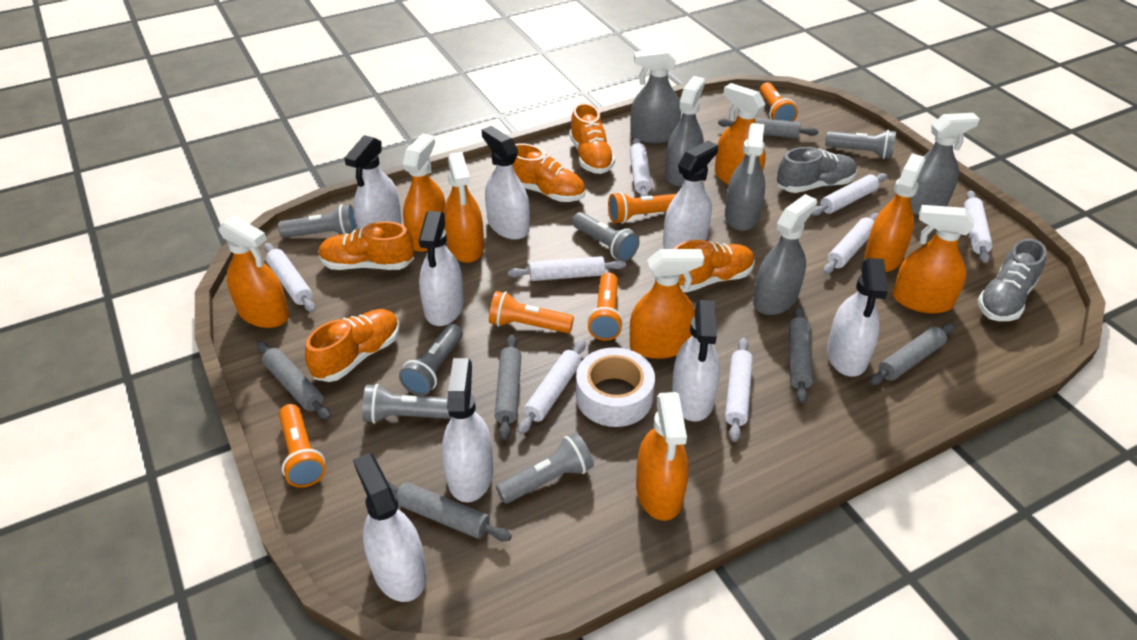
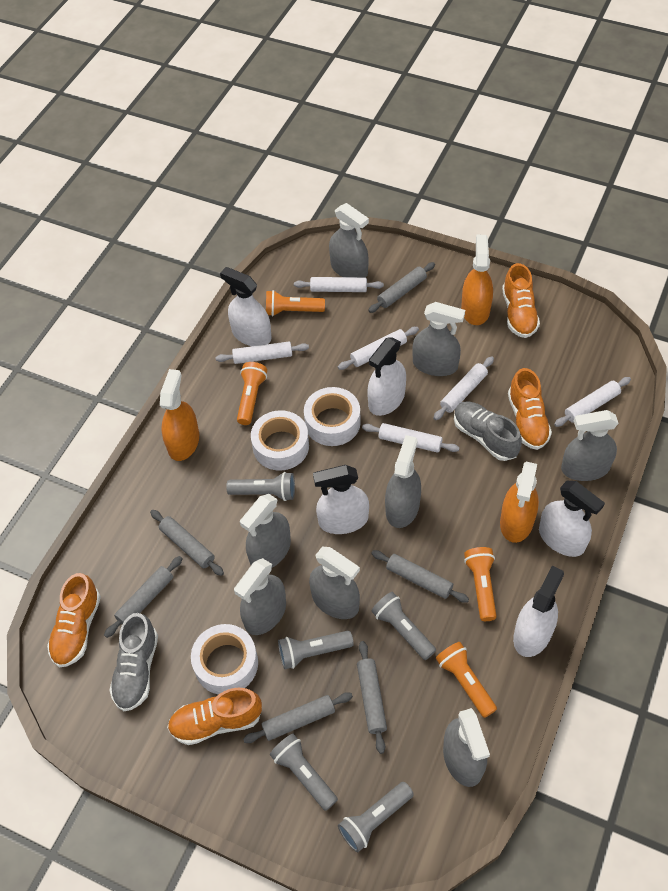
grey flashlight: [278,204,357,238] [362,384,452,424] [399,324,463,396] [496,433,594,504] [572,212,640,261] [825,130,896,159] = 6 -> [226,472,295,501] [270,734,338,811] [278,631,354,669] [338,782,414,852] [372,592,436,660] = 5
grey spray bottle: [630,48,681,143] [665,76,705,186] [725,123,765,231] [753,194,817,315] [911,113,980,215] = 5 -> [234,558,286,635] [240,494,291,568] [309,547,360,619] [329,203,369,277] [385,435,421,528] [412,302,465,376] [443,708,490,787] [561,410,619,481] = 8
orange flashlight: [279,404,326,487] [489,291,574,333] [587,273,623,341] [608,192,676,224] [760,82,798,121] = 5 -> [237,362,267,425] [266,290,325,316] [436,642,497,718] [464,547,497,621] = 4
orange shoe: [305,309,400,382] [318,221,414,270] [513,143,585,202] [569,103,615,174] [673,240,755,292] = 5 -> [47,573,101,667] [167,688,262,745] [502,263,540,338] [508,368,552,450] = 4
orange spray bottle: [219,216,289,328] [403,134,446,252] [444,152,484,263] [630,249,704,359] [636,392,689,521] [715,83,766,185] [865,153,925,272] [893,205,974,314] = 8 -> [160,369,199,461] [461,235,493,325] [500,462,539,543] = 3
white rolling pin: [264,243,315,312] [508,256,626,281] [518,340,586,434] [630,137,652,197] [725,338,753,442] [811,173,888,216] [823,213,879,274] [964,190,993,263] = 8 -> [215,342,309,364] [294,277,384,292] [338,327,419,370] [362,423,459,453] [433,356,494,420] [554,377,631,427] = 6
white spray bottle: [344,135,402,229] [353,453,427,602] [419,211,464,326] [442,358,493,502] [482,126,530,240] [663,140,718,249] [672,300,720,422] [827,258,888,377] = 8 -> [220,267,272,346] [313,465,369,534] [367,337,406,416] [513,566,564,657] [539,481,605,557] = 5
white tape: [576,347,655,427] = 1 -> [191,624,258,695] [251,410,309,471] [304,387,361,446] = 3

